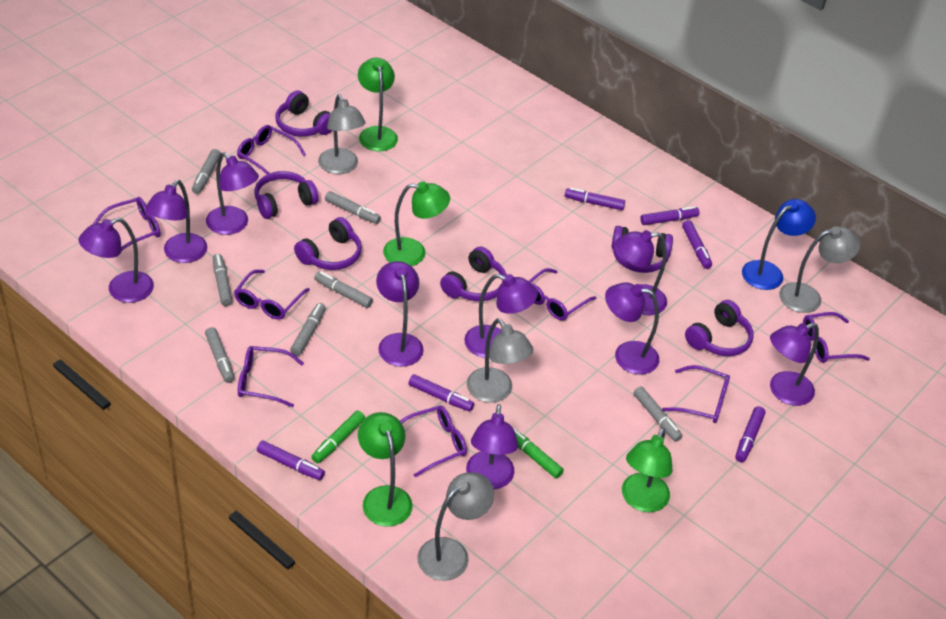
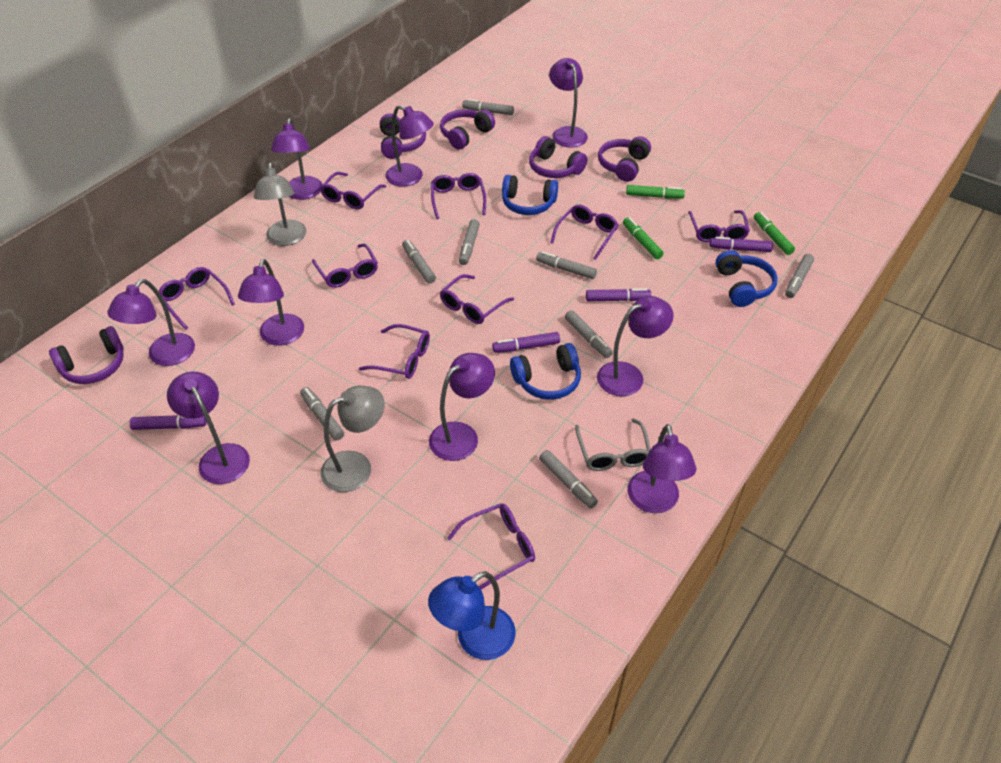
blue headphones: none = 0 -> [502,175,558,215] [510,343,581,400] [716,250,778,307] = 3
green lamp: [358,58,398,151] [358,412,413,527] [383,181,450,266] [622,428,673,512] = 4 -> none = 0
green marker: [311,411,365,463] [513,428,564,478] = 2 -> [623,217,664,259] [626,185,685,198] [754,212,795,255] = 3
grey glasses: none = 0 -> [575,418,651,471] = 1
grey lamp: [318,94,366,174] [417,472,494,581] [467,319,533,403] [779,226,860,313] = 4 -> [254,163,307,246] [321,386,385,492] = 2
grey marker: [192,149,221,194] [205,327,235,383] [213,254,233,306] [290,303,326,356] [314,272,373,308] [325,191,381,224] [633,387,683,442] = 7 -> [300,387,344,441] [402,240,436,284] [459,219,480,265] [462,99,514,115] [536,251,597,279] [539,450,598,508] [565,310,613,358] [785,254,814,298] = 8
purple glasses: [93,197,161,251] [234,270,310,320] [237,125,306,181] [238,346,304,407] [400,406,467,477] [529,268,596,320] [662,365,730,423] [803,312,870,363] = 8 -> [159,267,235,330] [312,244,378,288] [320,172,386,210] [359,324,430,379] [431,173,486,219] [440,274,514,324] [447,503,535,589] [550,205,618,260] [688,210,750,242] = 9
purple headphones: [254,171,319,219] [275,91,332,137] [294,217,362,270] [440,247,507,301] [612,226,673,273] [685,300,753,356] = 6 -> [49,326,124,384] [380,114,426,159] [440,109,495,149] [529,136,587,178] [598,136,651,182] = 5
purple marker: [257,440,325,480] [409,374,474,412] [565,188,625,210] [640,206,700,225] [682,220,712,269] [735,406,766,462] = 6 -> [130,415,207,430] [492,332,560,353] [586,288,651,301] [709,237,773,252] = 4

